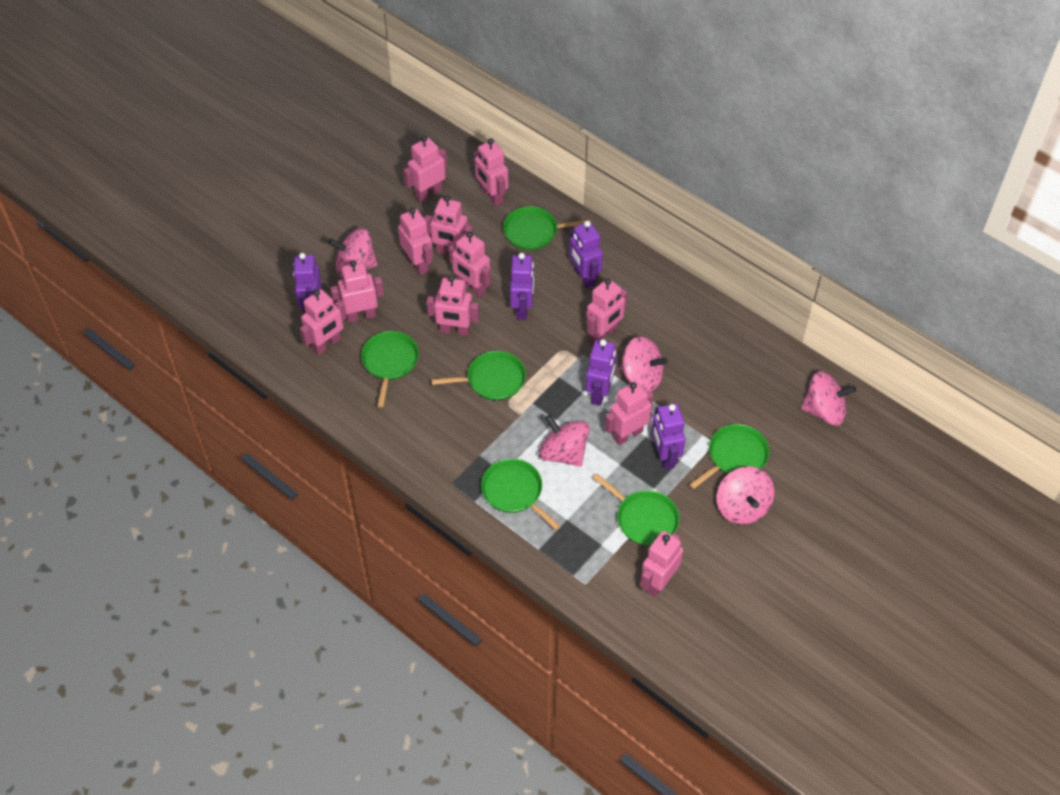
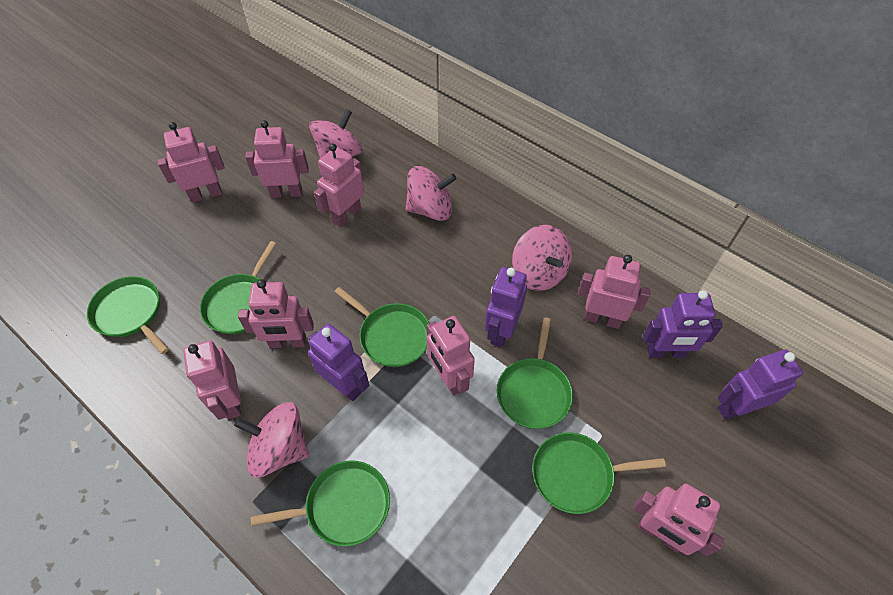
pink robot: [300,289,347,355] [330,260,384,323] [398,208,433,275] [404,136,447,202] [424,195,473,255] [427,275,479,336] [449,231,491,298] [474,138,508,206] [586,278,628,342] [605,381,654,446] [640,531,683,597] = 11 -> [157,122,225,202] [183,340,241,420] [238,279,314,348] [245,120,309,198] [314,143,364,227] [426,316,475,396] [578,255,651,329] [633,484,725,556] = 8
pink spinning top: [329,228,377,277] [539,415,590,467] [620,336,668,392] [717,466,774,524] [801,371,856,426] = 5 -> [234,402,309,478] [309,109,363,158] [406,166,457,221] [512,225,572,291] = 4
purple robot: [293,253,322,313] [510,253,534,320] [569,221,603,288] [586,339,617,406] [651,403,685,470] = 5 -> [308,324,369,401] [485,267,527,348] [643,290,723,358] [718,349,803,419] = 4

